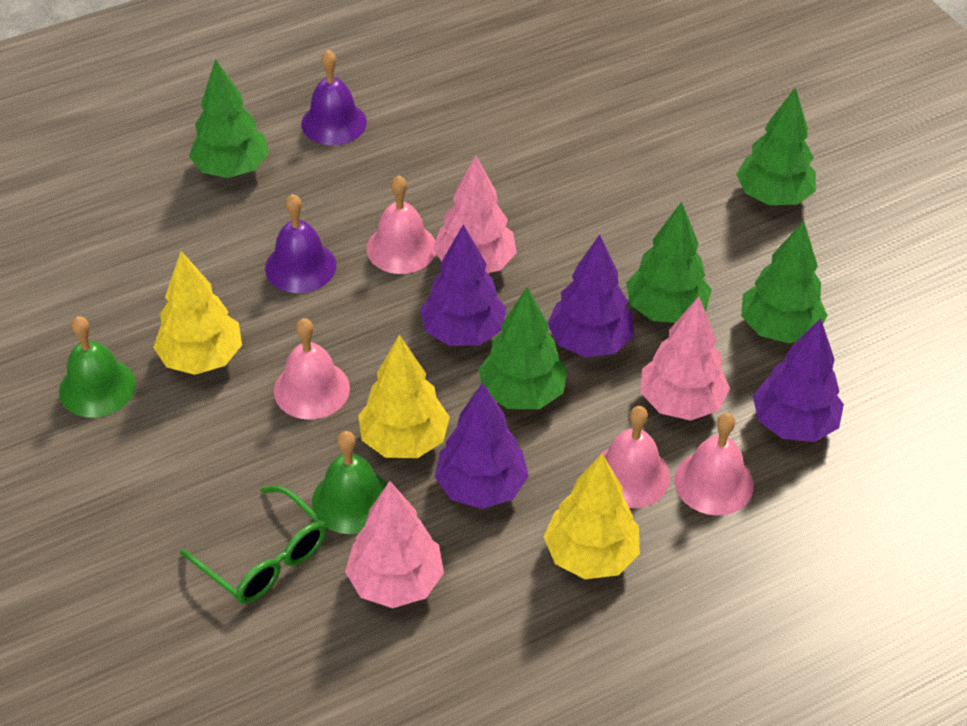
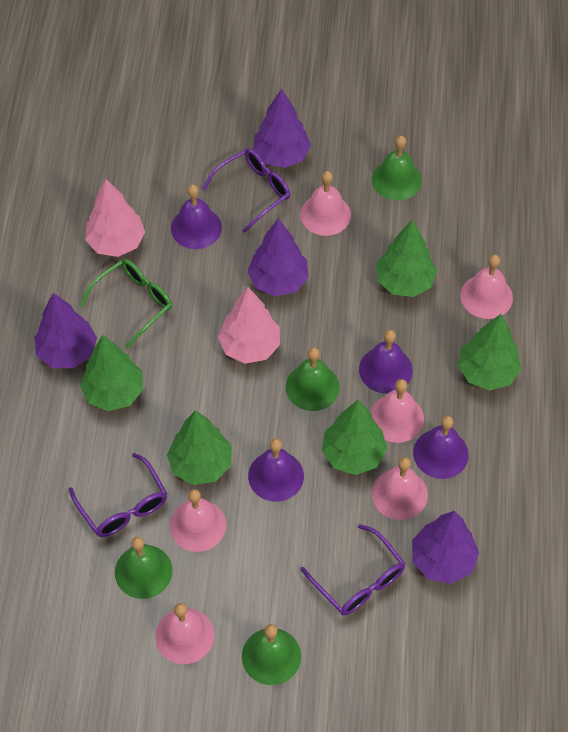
green bell: [59,316,136,418] [312,431,387,534] = 2 -> [115,537,173,599] [242,624,301,685] [286,347,340,411] [372,136,422,200] = 4
pink bell: [274,318,350,420] [367,175,436,274] [596,406,670,508] [674,413,754,516] = 4 -> [155,603,214,664] [169,489,226,552] [300,171,351,236] [370,379,424,443] [372,457,428,520] [460,255,513,319] = 6
pink tree: [345,481,444,608] [433,155,517,273] [641,296,730,421] = 3 -> [85,179,145,257] [218,287,280,364] = 2
purple bell: [265,194,336,293] [301,50,367,145] = 2 -> [171,185,222,249] [248,438,304,502] [359,330,413,394] [413,416,469,479] = 4
purple glasses: none = 0 -> [69,453,167,537] [202,148,290,233] [300,524,405,616] = 3
yellow tree: [153,251,242,375] [358,335,450,458] [544,454,640,579] = 3 -> none = 0

